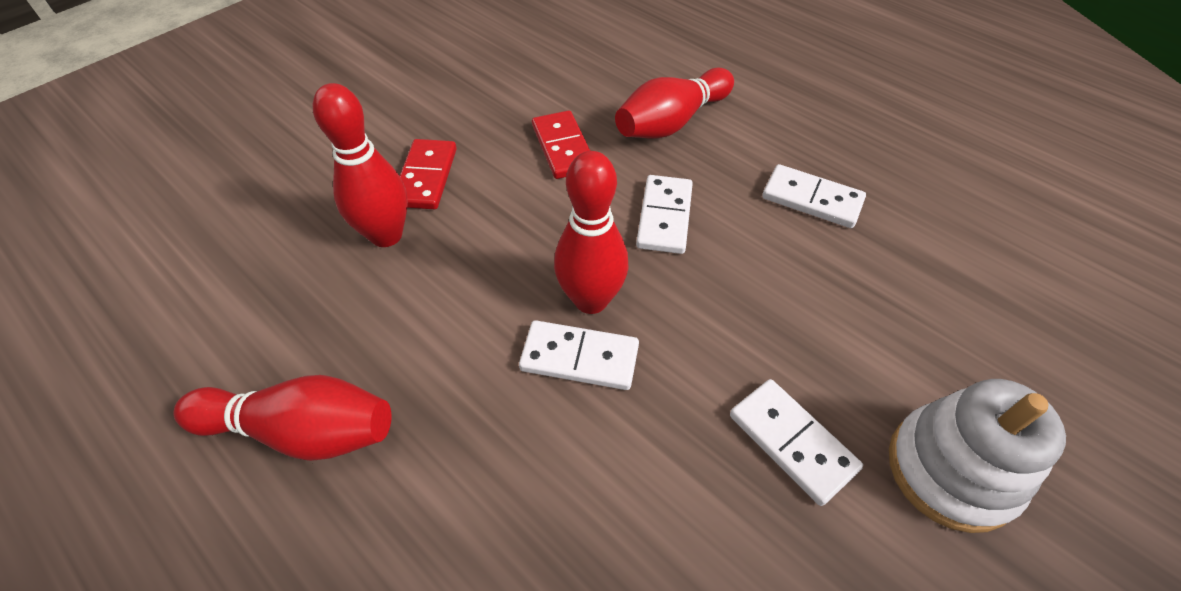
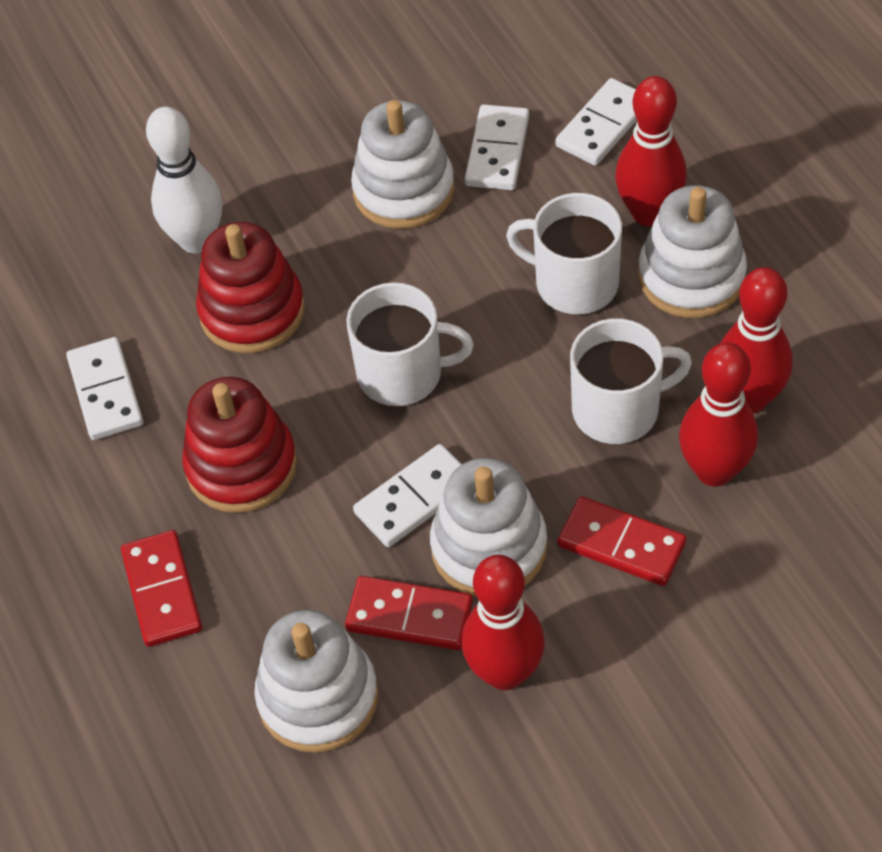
red domino: [400,139,457,209] [532,110,590,179] = 2 -> [121,530,202,647] [345,576,473,650] [558,496,686,586] = 3
red stacking toy: none = 0 -> [182,377,297,513] [196,222,305,353] = 2
white bowling pin: none = 0 -> [146,107,222,253] = 1
white mug: none = 0 -> [346,282,474,406] [506,193,622,314] [570,318,692,444] = 3
white stacking toy: [889,379,1066,533] = 1 -> [254,610,379,753] [351,100,455,229] [430,458,547,596] [638,185,747,318] = 4

